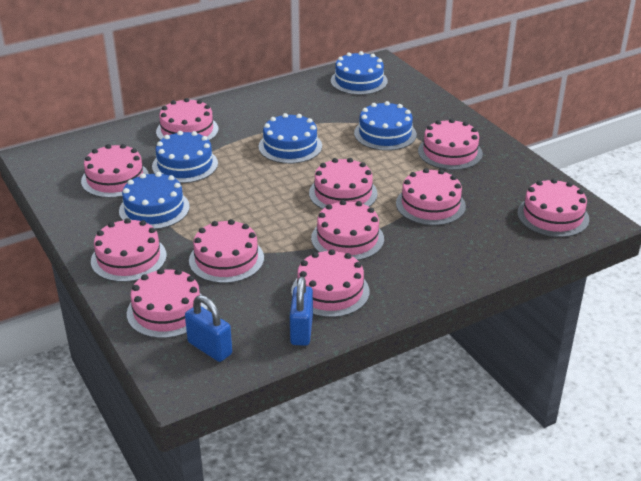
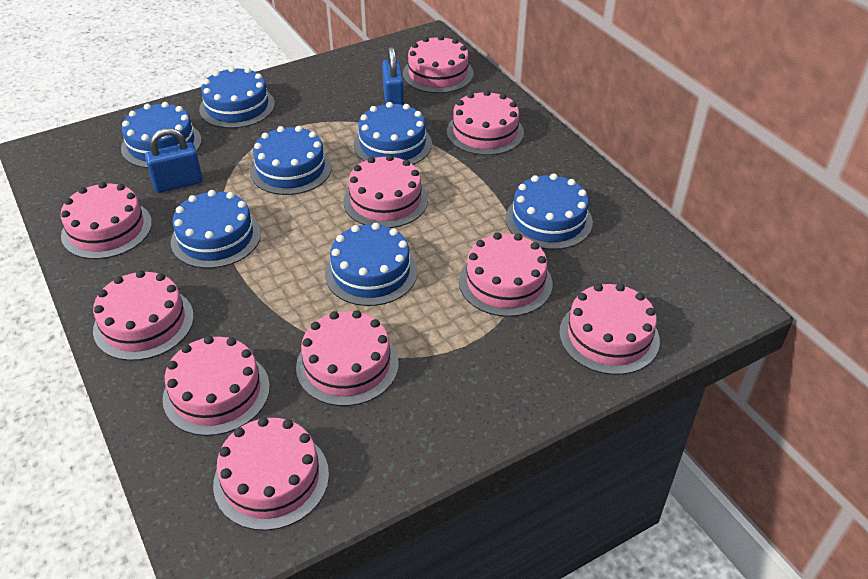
blue cake: [119,172,190,229] [152,131,218,183] [259,113,322,164] [331,51,388,95] [354,101,417,151] = 5 -> [121,102,202,168] [171,190,261,268] [199,67,275,128] [250,126,332,195] [325,223,417,306] [353,102,432,165] [505,173,593,250] = 7
pink cake: [81,144,149,198] [91,218,167,282] [127,268,208,338] [156,98,218,141] [189,219,264,283] [291,249,370,317] [309,158,378,209] [311,200,384,260] [396,168,466,225] [418,119,483,170] [517,178,589,237] = 11 -> [61,182,152,259] [93,270,194,361] [163,336,270,436] [213,417,329,531] [296,310,399,406] [344,155,428,228] [403,35,474,93] [447,90,524,155] [459,232,552,317] [559,284,660,375] = 10

